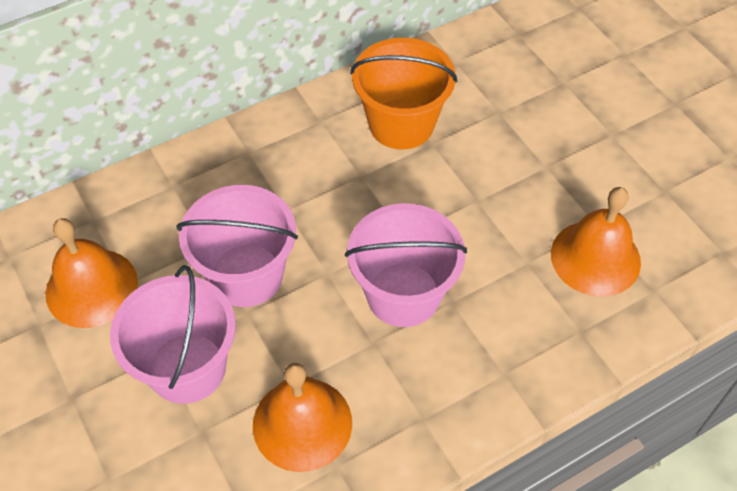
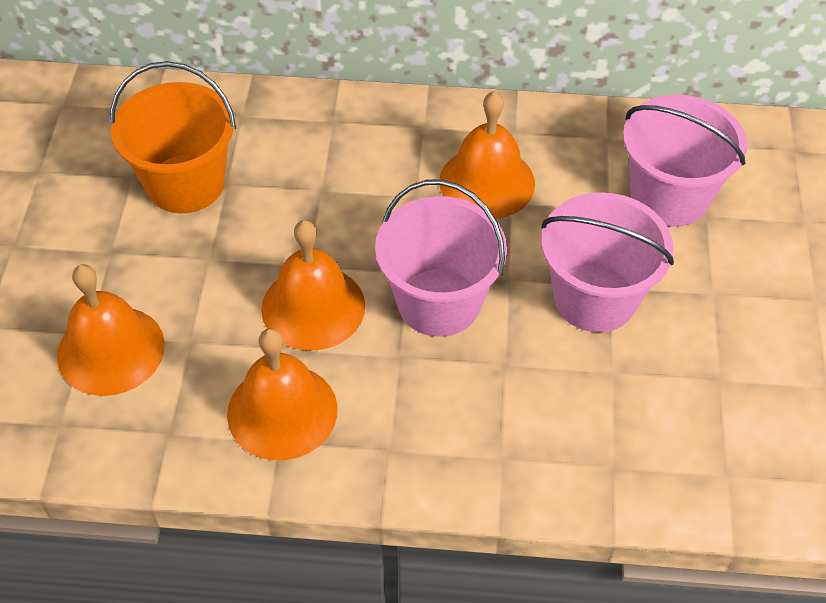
orange bell: [45,218,138,328] [253,363,352,472] [551,187,641,297] = 3 -> [57,265,165,396] [227,328,338,460] [261,220,365,351] [440,91,535,219] = 4

